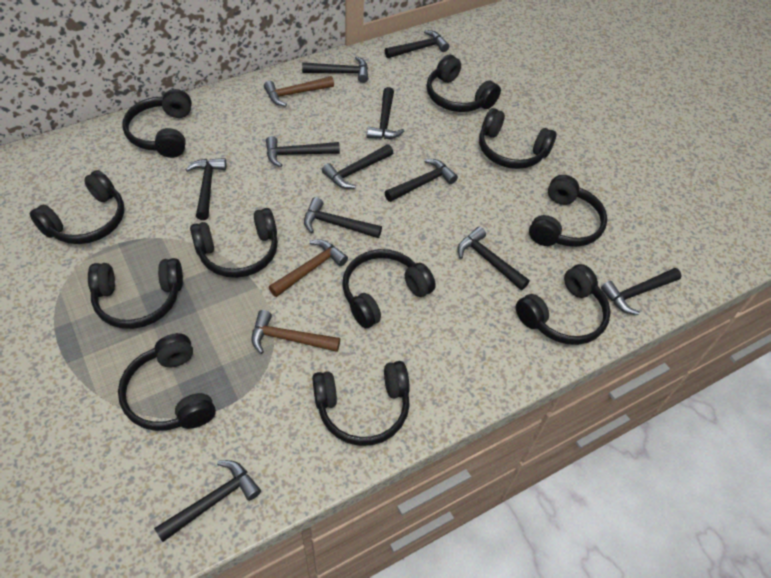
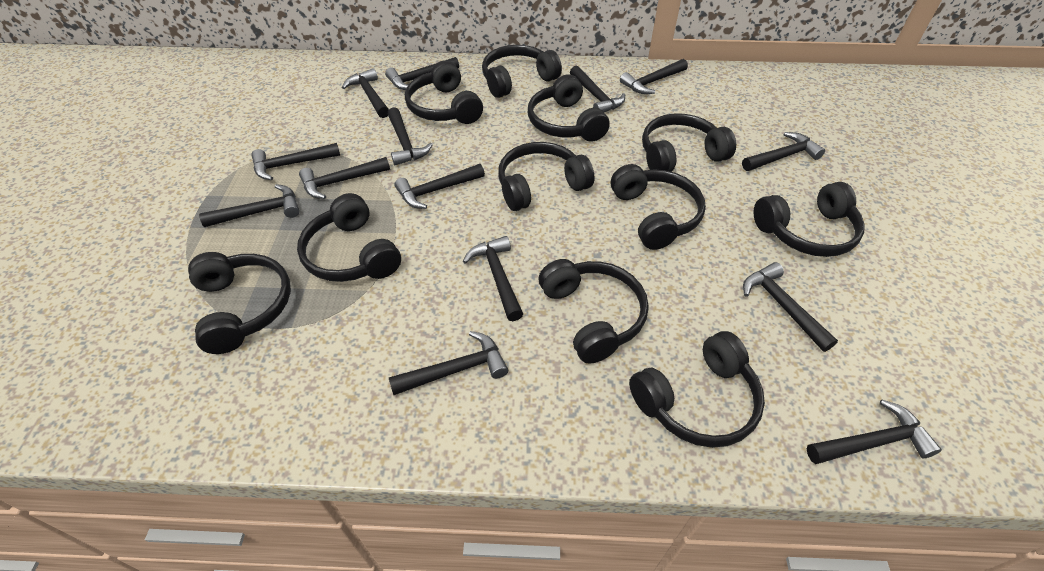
black hammer: [154,460,261,542] [185,158,227,220] [266,136,340,167] [302,56,368,83] [304,197,382,238] [322,144,393,189] [367,87,404,139] [385,30,449,58] [385,159,458,202] [457,227,530,290] [601,268,682,315] = 11 -> [199,184,299,227] [251,143,340,180] [299,157,390,199] [342,68,389,118] [385,57,459,90] [388,107,433,165] [389,331,508,395] [394,164,485,209] [463,236,523,321] [570,65,625,112] [620,59,688,94] [742,132,825,171] [743,262,838,352] [807,400,942,464] = 14
brown hammer: [251,310,340,354] [264,76,334,106] [269,239,348,297] = 3 -> none = 0

